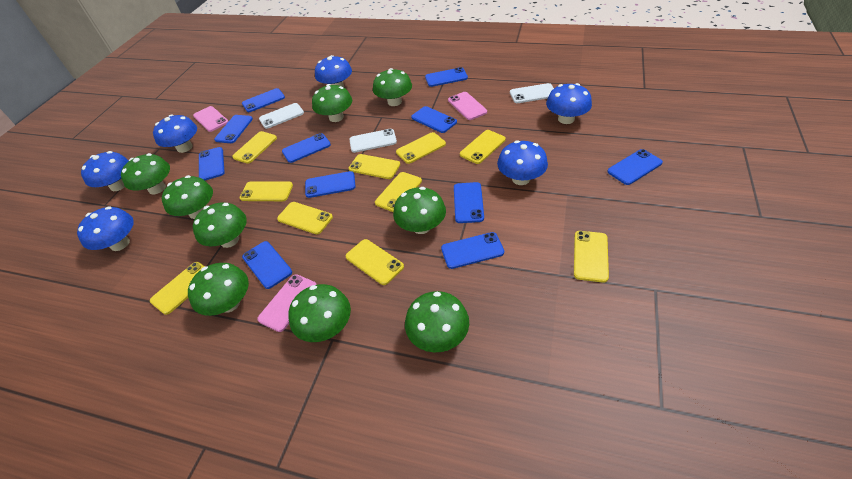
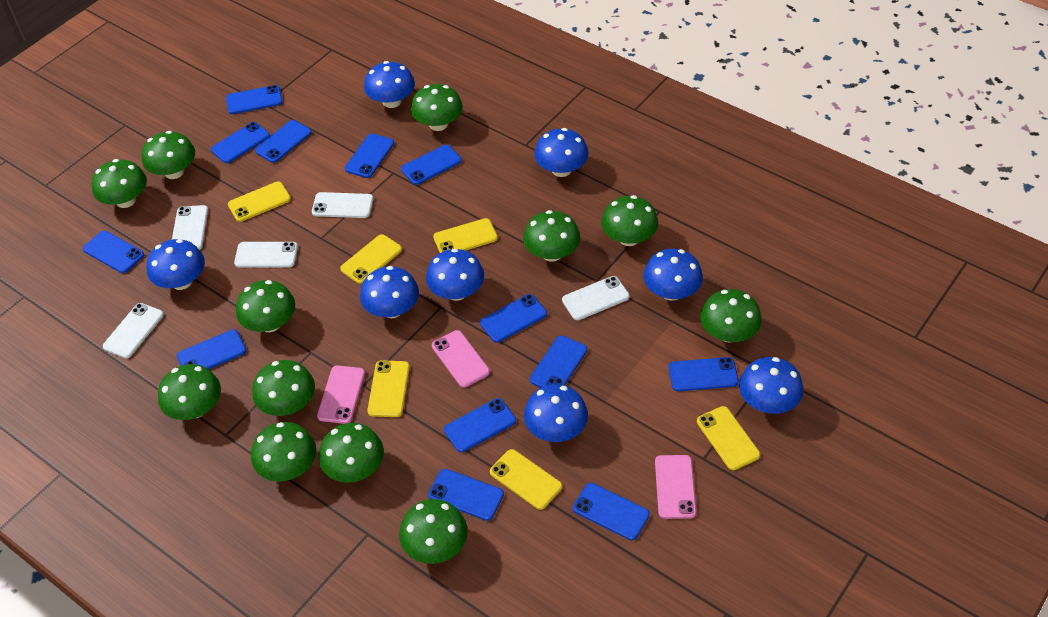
blue mushroom: [77,206,134,251] [81,151,129,191] [153,115,197,153] [315,55,352,87] [497,140,548,185] [546,83,592,124] = 6 -> [147,239,205,290] [360,266,419,318] [364,61,415,108] [426,249,484,301] [524,384,588,442] [534,128,589,177] [643,249,703,301] [739,357,803,414] = 8
blue phone: [199,147,225,180] [214,115,253,143] [242,88,285,112] [242,241,292,289] [282,133,331,163] [305,171,356,198] [411,106,457,133] [425,67,468,87] [441,232,504,269] [454,182,484,223] [607,149,663,185] = 11 -> [83,231,144,273] [177,329,247,370] [211,122,270,163] [226,85,283,114] [255,120,312,163] [345,134,394,178] [401,145,462,185] [428,469,504,521] [444,398,516,452] [480,294,547,343] [530,336,587,388] [573,483,650,540] [669,357,739,391] = 13
green mushroom: [121,153,170,195] [162,175,213,219] [188,263,249,316] [193,202,247,248] [288,284,351,342] [312,84,352,122] [373,68,412,106] [393,187,446,234] [405,291,469,352] = 9 -> [91,159,147,208] [141,131,195,179] [158,364,221,420] [236,280,295,332] [251,422,316,482] [252,360,315,416] [319,423,384,483] [399,499,468,564] [411,84,463,131] [523,210,580,262] [601,195,658,246] [700,289,762,343] = 12
white phone: [259,103,304,129] [349,129,397,153] [510,83,554,103] = 3 -> [103,303,164,358] [172,205,208,250] [234,242,298,267] [312,192,373,218] [562,276,630,320] = 5
yellow phone: [150,262,205,315] [232,131,277,164] [240,181,293,201] [277,202,333,234] [346,239,404,285] [349,154,400,179] [375,172,422,212] [396,132,446,164] [460,130,506,164] [574,231,609,283] = 10 -> [228,181,291,222] [340,234,402,284] [367,360,410,417] [433,218,498,253] [490,449,562,510] [697,406,760,470] = 6

